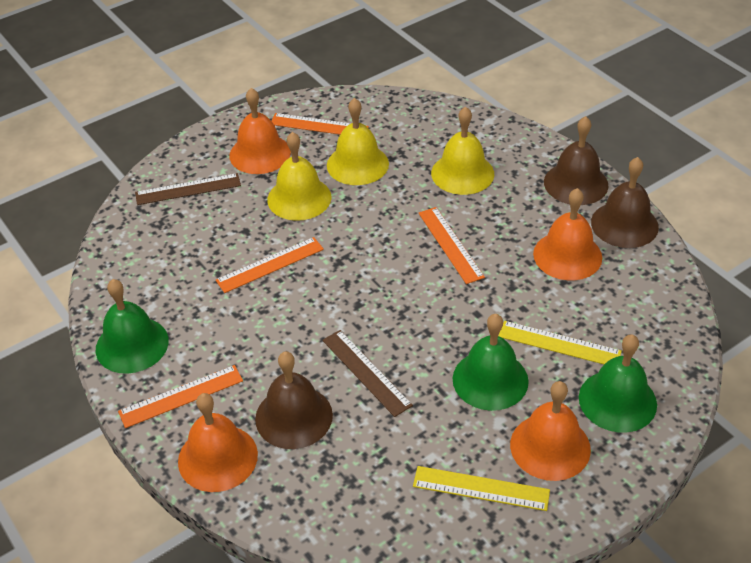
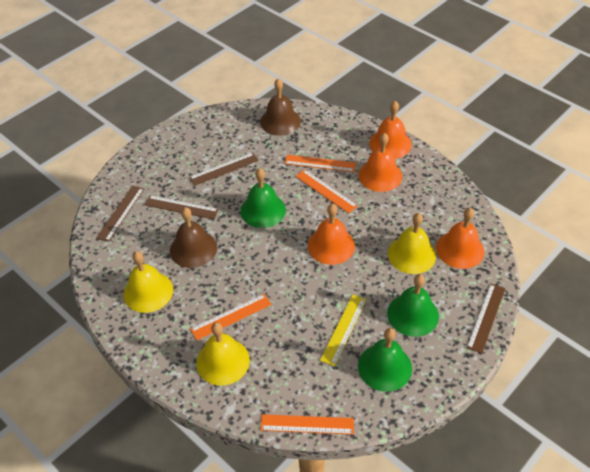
brown bell: [255,351,333,449] [544,116,609,205] [591,157,659,248] = 3 -> [170,207,217,268] [260,78,301,136] = 2
brown ruler: [135,173,241,205] [323,330,413,417] = 2 -> [96,186,144,242] [145,195,219,219] [189,153,259,186] [467,284,505,354] = 4
yellow ruler: [413,466,550,511] [498,321,622,364] = 2 -> [320,294,366,366] = 1

